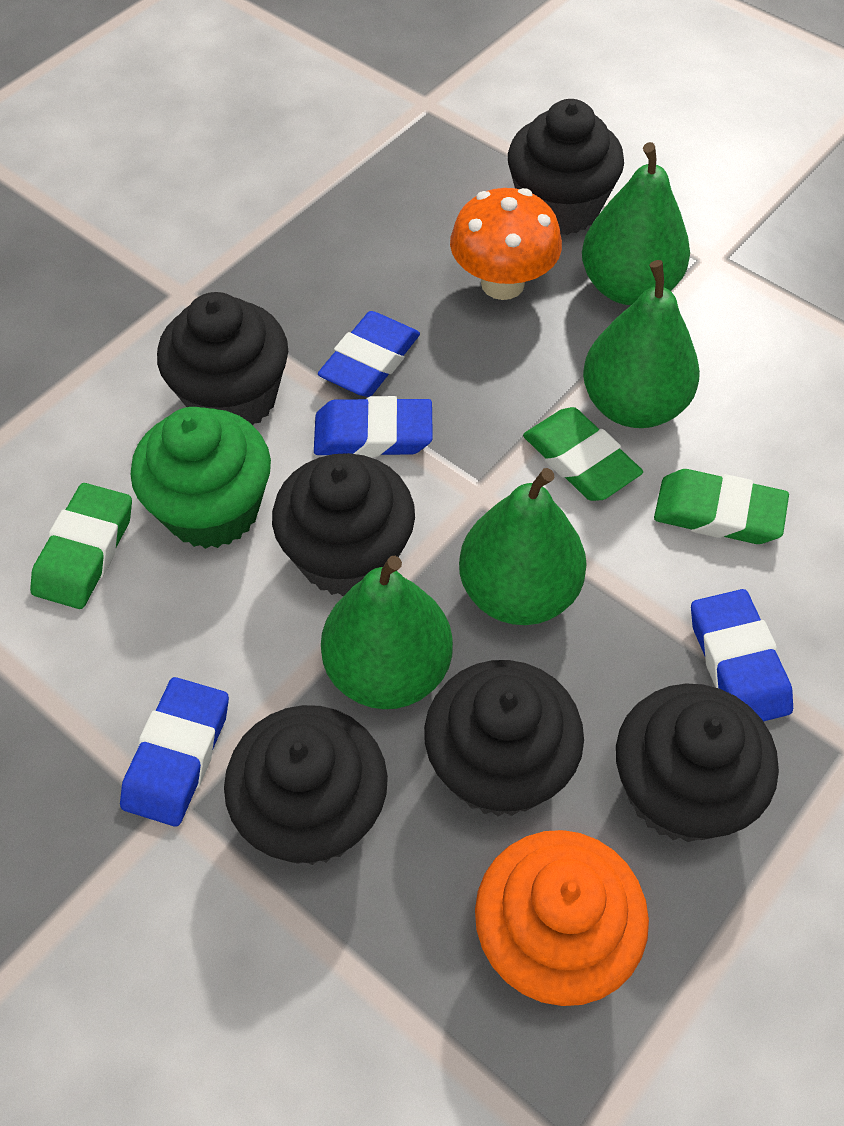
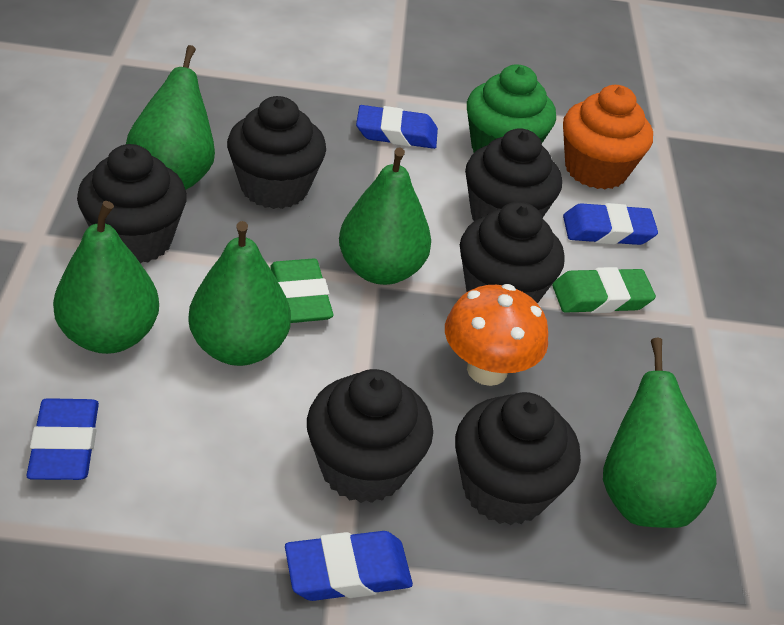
green eraser: [30,483,132,609] [523,407,643,501] [654,469,789,544] = 3 -> [270,258,334,323] [552,267,656,313] = 2
green pear: [321,556,453,709] [459,468,587,625] [582,142,690,305] [583,260,700,428] = 4 -> [53,201,159,354] [126,45,215,190] [188,221,291,366] [339,147,431,285] [603,338,717,528] = 5

